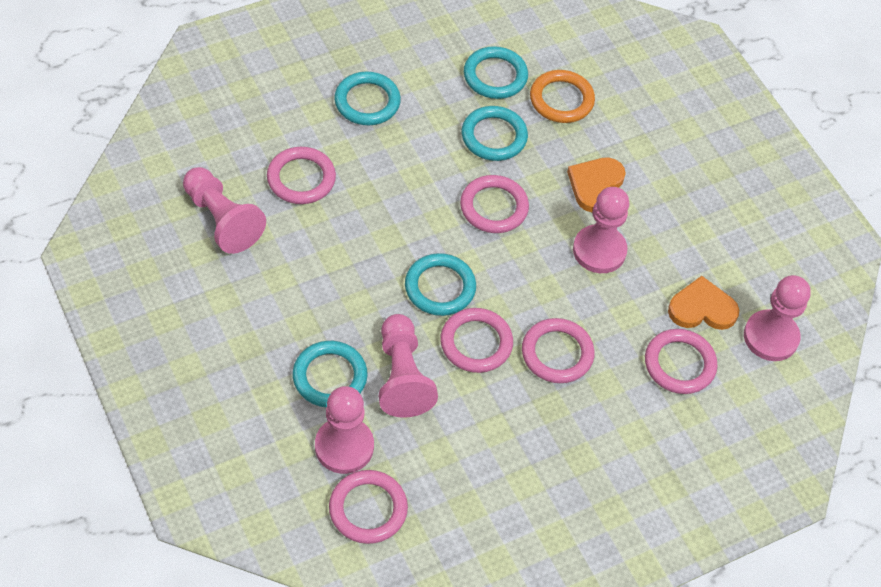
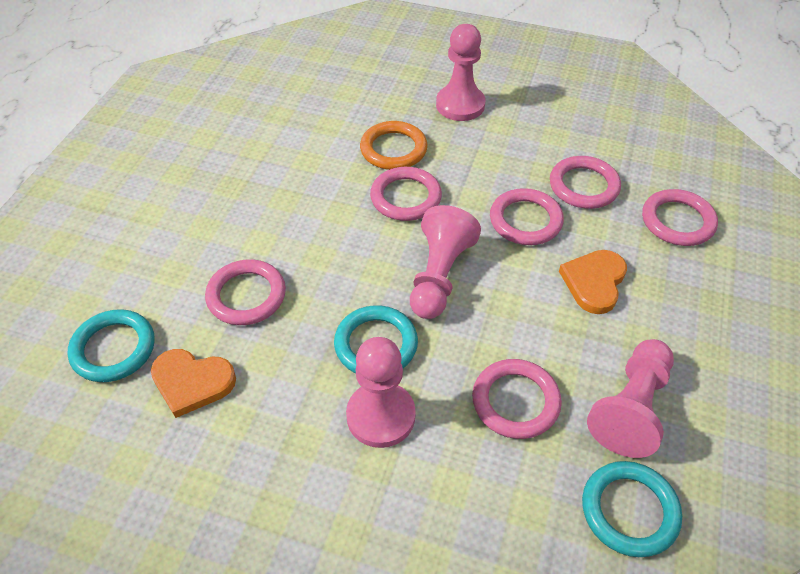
pink pawn: [183,167,266,254] [315,386,374,474] [379,314,438,418] [573,187,629,273] [744,275,811,361] = 5 -> [346,337,416,448] [410,205,481,319] [436,24,485,121] [587,339,674,458] = 4
turquoise ring: [293,341,368,408] [334,71,401,125] [405,253,476,316] [461,106,528,161] [464,46,528,99] = 5 -> [68,309,155,382] [334,305,418,373] [582,461,682,557] = 3

